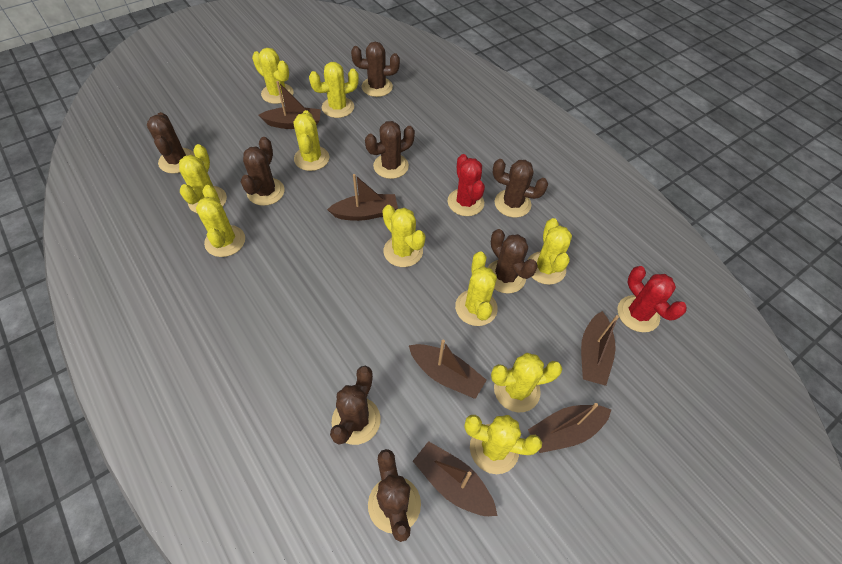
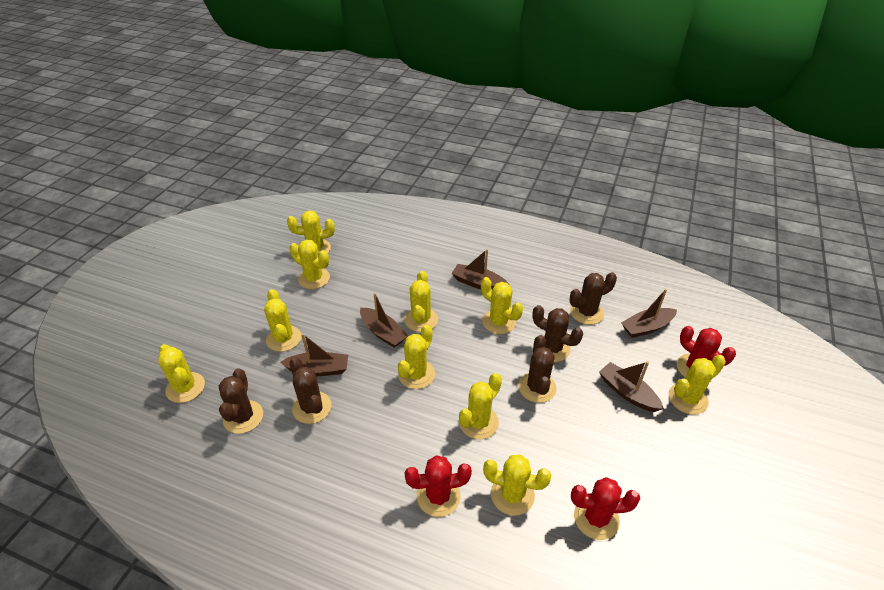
brown boat: [259,81,321,129] [327,174,398,221] [409,340,487,399] [413,441,497,516] [528,403,611,453] [581,311,619,386] = 6 -> [280,333,348,376] [360,293,408,348] [452,249,508,289] [599,361,664,412] [621,289,677,338] = 5
brown cactus: [147,112,195,174] [241,137,285,206] [330,366,380,445] [351,42,400,97] [365,121,415,179] [368,449,421,542] [487,229,538,294] [493,159,548,218] = 8 -> [219,369,263,434] [289,357,331,424] [518,335,556,403] [532,305,583,362] [570,272,617,325] = 5
red cactus: [448,154,485,216] [618,266,687,332] = 2 -> [404,455,472,517] [571,477,640,540] [677,326,736,380] = 3

